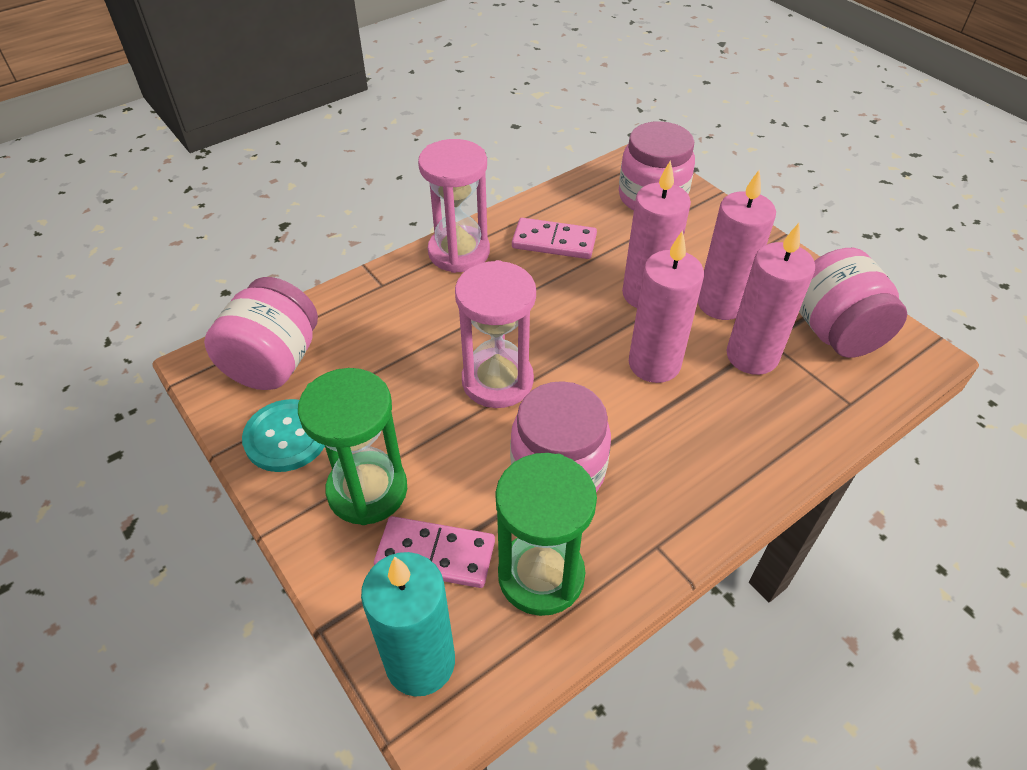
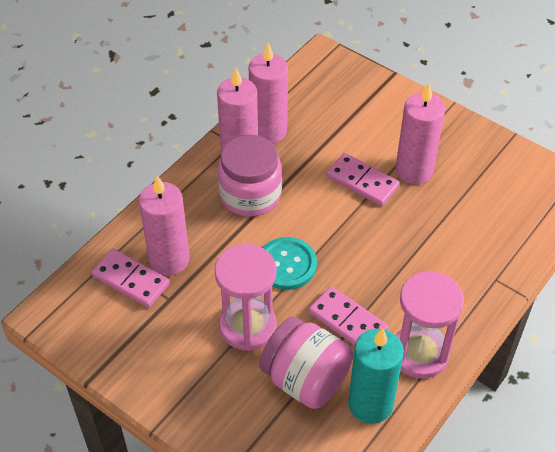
green hourglass: [298,368,407,525] [495,453,597,616] = 2 -> none = 0
pink domino: [374,516,495,588] [512,218,597,259] = 2 -> [92,249,170,308] [309,286,389,345] [326,153,400,206] = 3
pink jar: [204,277,318,390] [510,381,611,492] [619,121,695,211] [799,248,907,358] = 4 -> [218,135,282,217] [259,316,353,409] = 2

